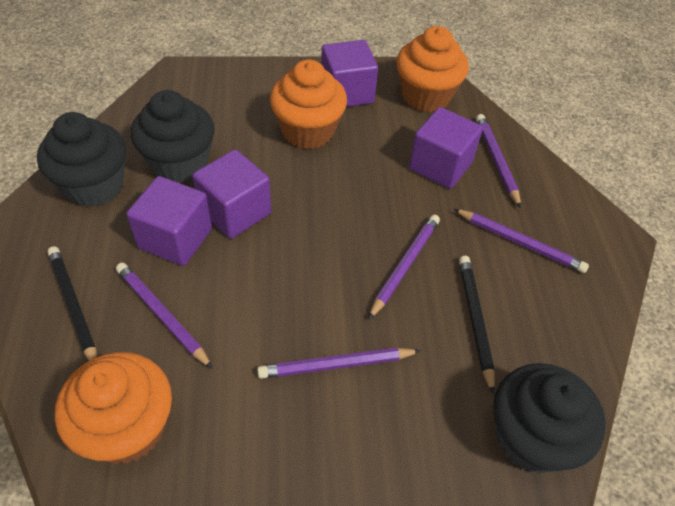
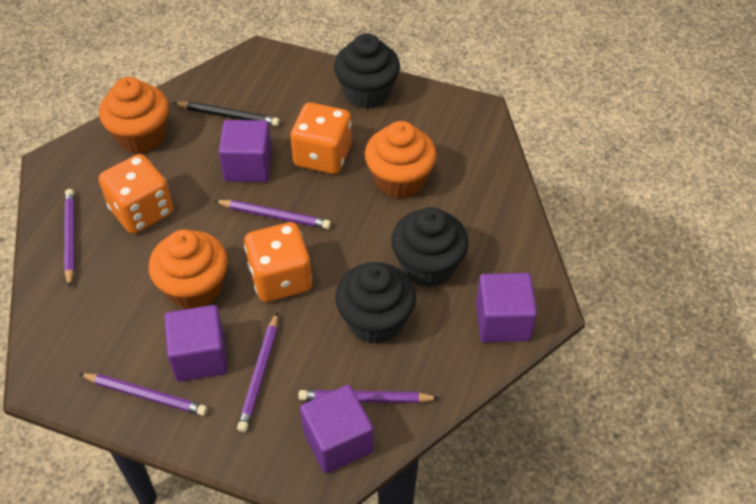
black pencil: [47,246,97,361] [459,256,495,395] = 2 -> [174,101,280,126] = 1
orange dice: none = 0 -> [99,154,173,234] [244,222,312,302] [290,103,352,174] = 3

